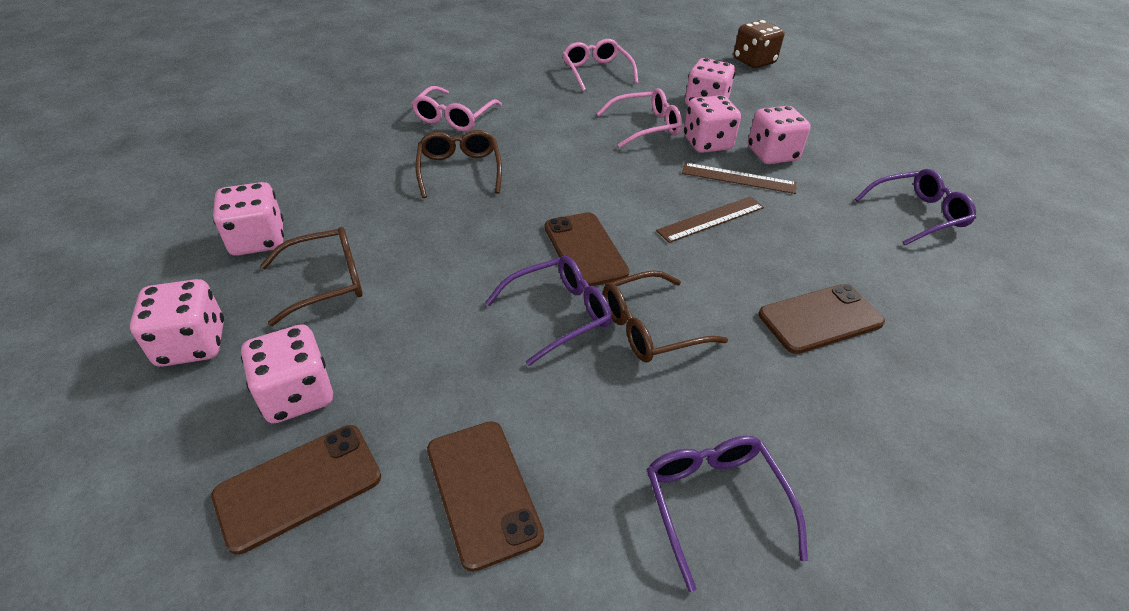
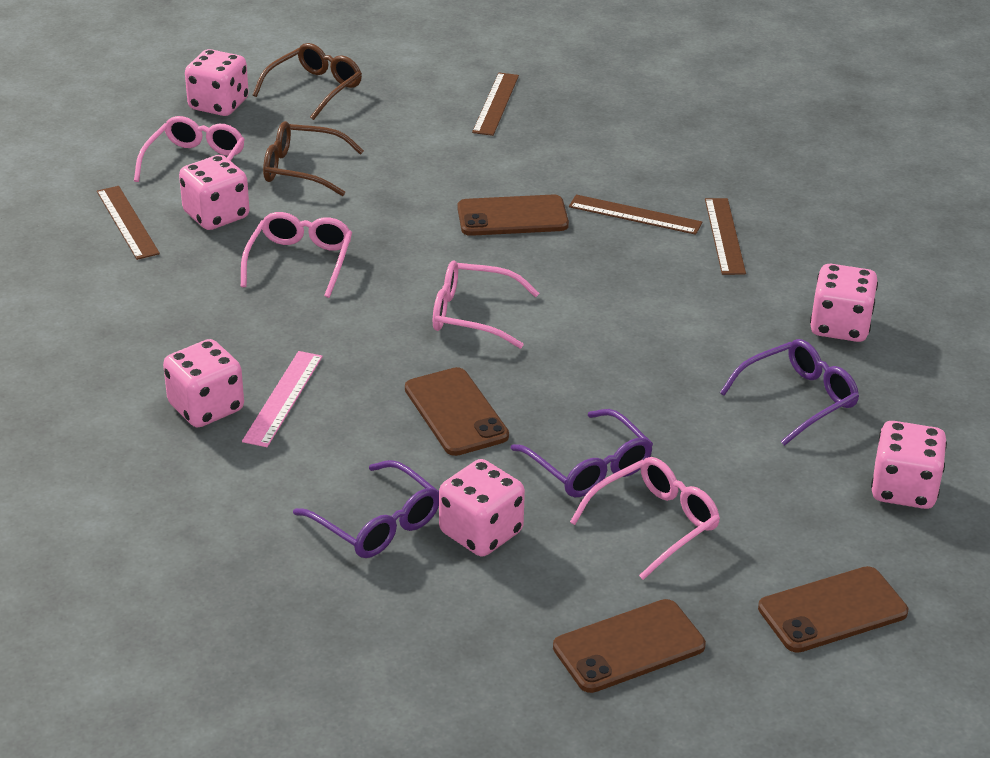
brown dice: [733,20,785,68] = 1 -> none = 0
brown glasses: [260,227,363,326] [416,130,502,198] [603,270,728,362] = 3 -> [253,43,362,120] [263,121,364,196] = 2
brown ruler: [656,196,764,243] [682,163,797,194] = 2 -> [97,186,160,260] [472,73,519,136] [569,195,702,235] [705,198,746,275] = 4
pink glasses: [412,86,502,131] [562,39,638,92] [596,88,682,148] = 3 -> [134,116,245,182] [241,212,352,298] [433,260,539,349] [570,457,720,580] = 4
pink ruler: none = 0 -> [242,351,323,447] = 1

